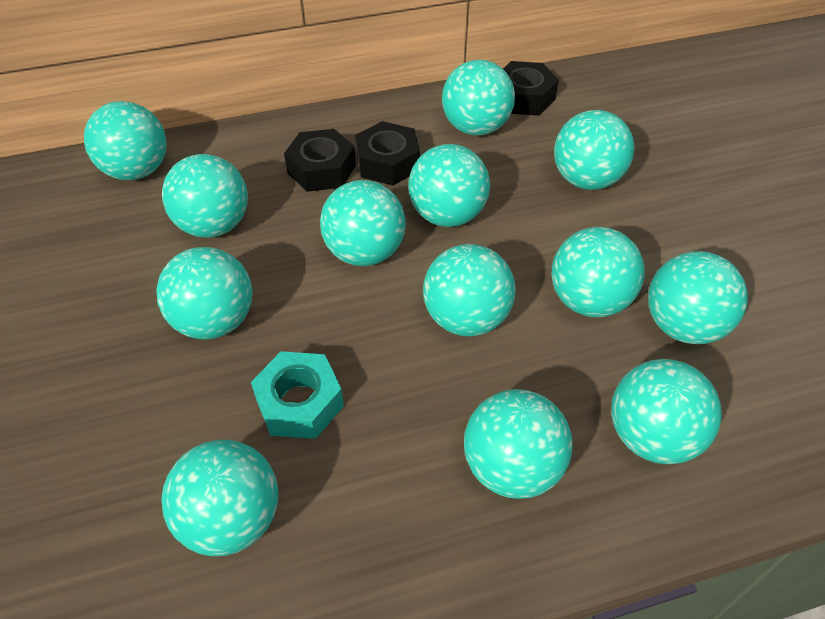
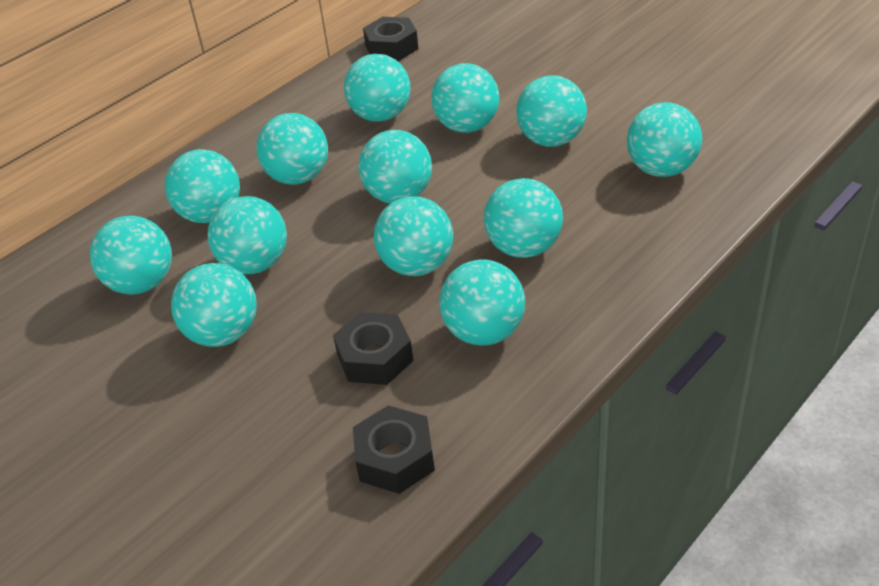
turquoise nut: [251,351,344,439] = 1 -> none = 0

